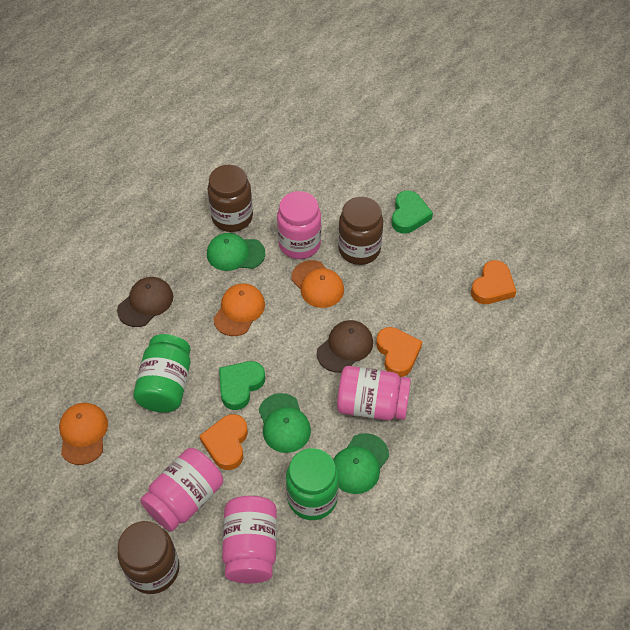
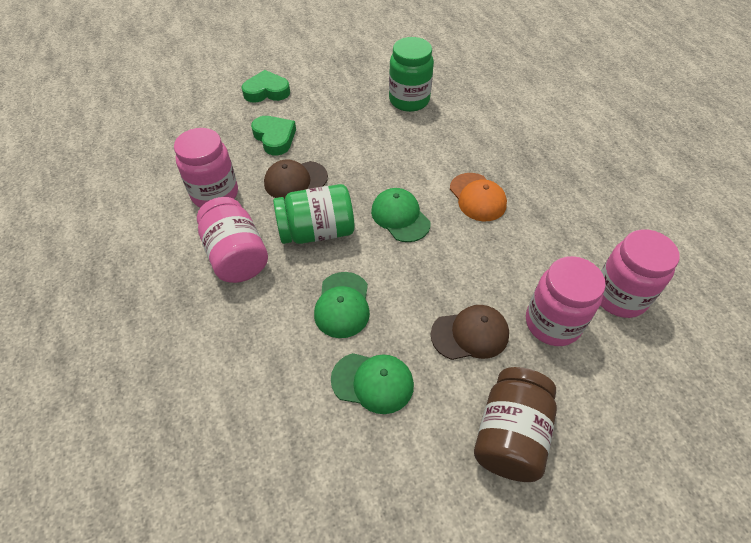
brown jar: [118,521,179,594] [207,165,253,232] [338,197,383,265] = 3 -> [474,367,557,482] = 1
orange cap: [59,403,108,465] [213,283,265,336] [291,260,344,308] = 3 -> [450,173,507,221] = 1
orange heart: [200,414,248,470] [376,327,422,377] [471,260,516,304] = 3 -> none = 0

